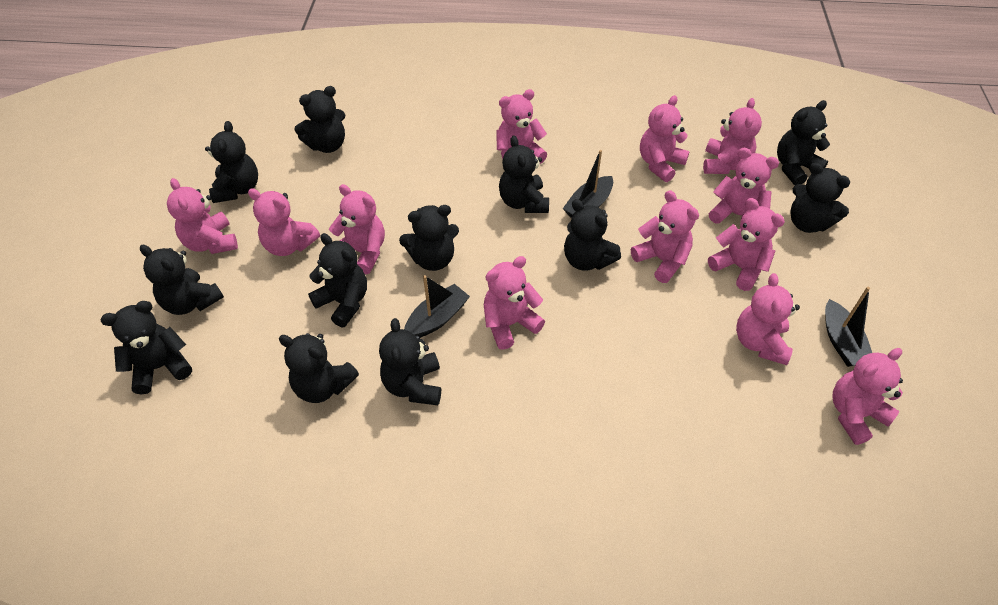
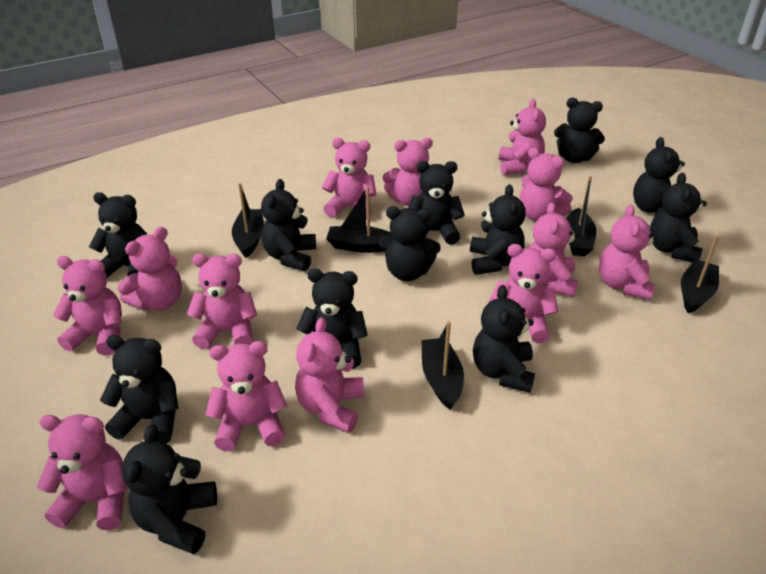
black boat: [404,275,470,338] [563,150,613,218] [825,287,872,367] = 3 -> [232,183,264,258] [326,186,391,253] [421,321,464,410] [566,176,596,256] [681,235,719,313] = 5
pink teddy bear: [167,178,238,254] [248,188,320,256] [329,184,385,274] [484,256,545,350] [497,89,547,164] [631,190,699,283] [640,95,690,182] [703,98,762,174] [708,198,785,291] [709,148,779,224] [736,273,800,365] [833,348,903,445] = 12 -> [37,414,127,531] [53,256,122,356] [118,227,182,311] [186,253,257,349] [205,341,287,451] [295,317,364,433] [322,138,376,220] [383,138,433,206] [489,244,558,343] [499,99,546,175] [519,147,573,221] [529,202,579,297] [599,205,657,300] = 13

